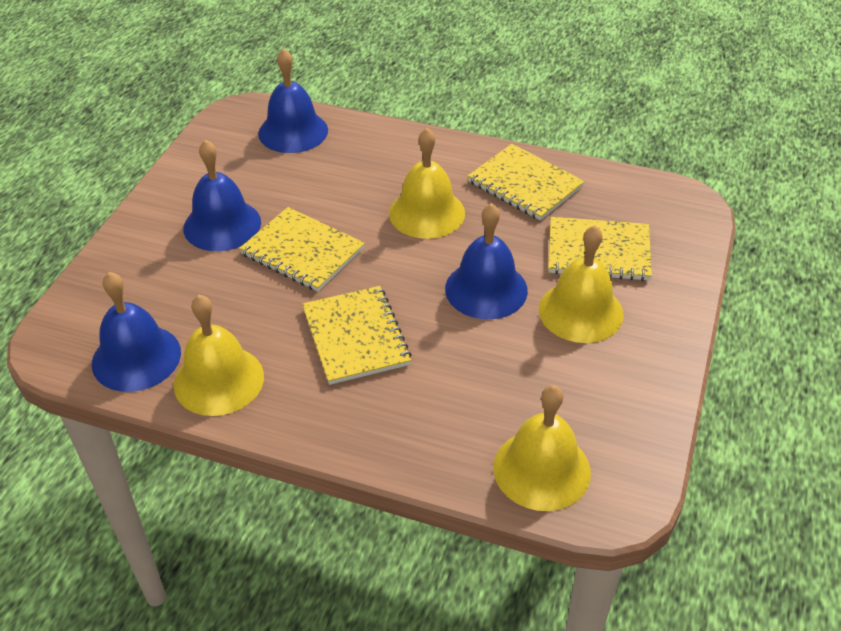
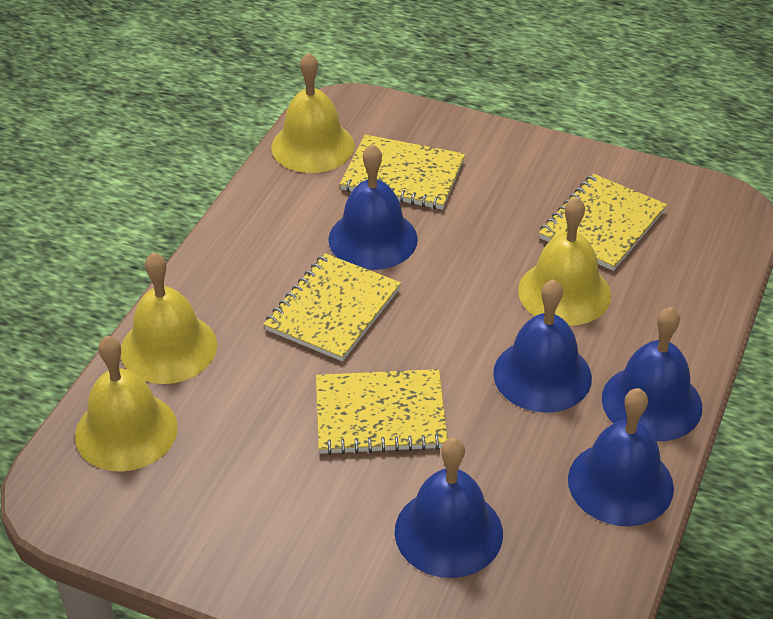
blue bell: [92,272,181,392] [183,140,261,251] [258,48,328,153] [445,203,528,319] = 4 -> [328,144,418,270] [395,438,503,578] [493,279,592,413] [568,388,674,526] [602,307,702,441] = 5

